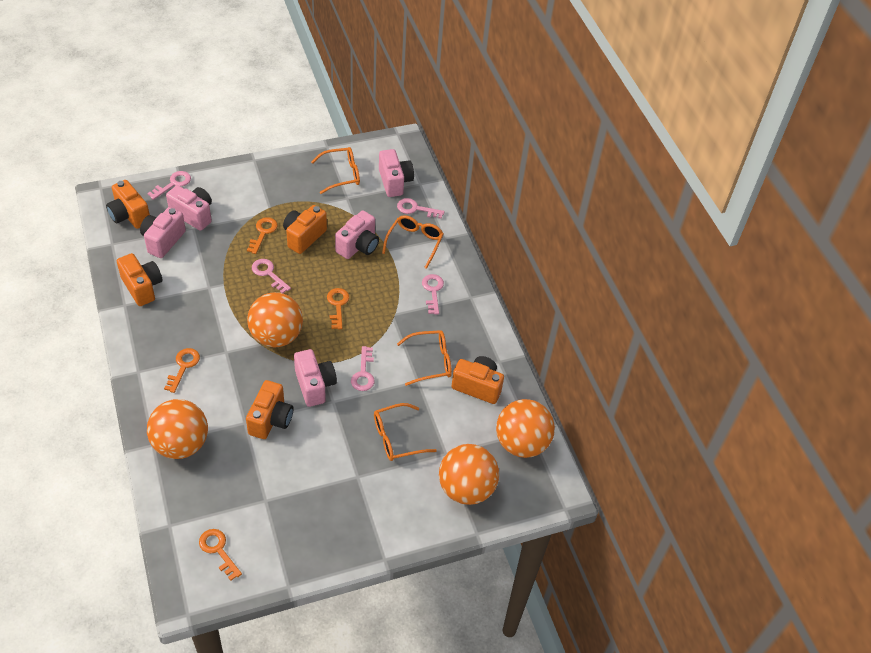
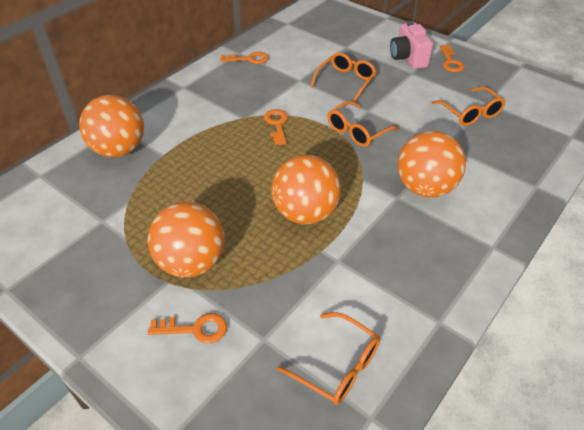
orange camera: [106,180,150,229] [117,253,162,306] [246,380,293,439] [283,205,327,254] [451,356,504,404] = 5 -> none = 0
pink camera: [140,207,186,258] [166,185,212,231] [294,349,337,407] [335,210,379,259] [379,149,414,197] = 5 -> [390,21,433,69] = 1
pink key: [147,171,191,200] [252,259,291,293] [351,346,375,391] [397,198,445,219] [422,274,444,315] = 5 -> none = 0

